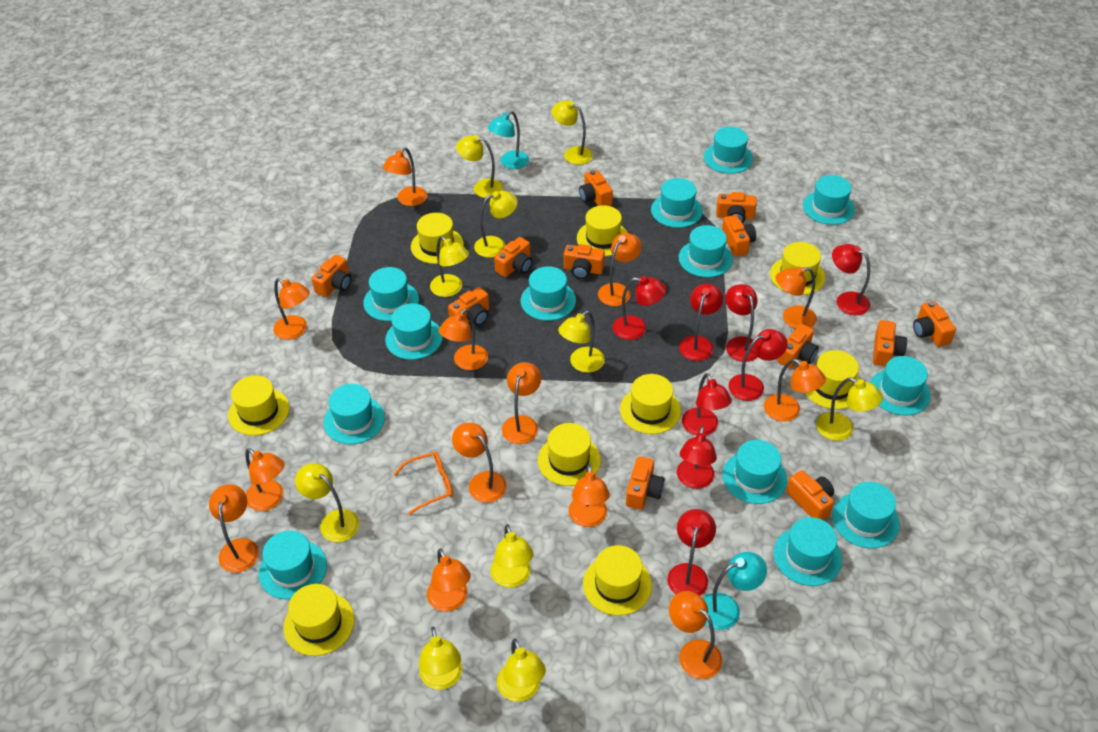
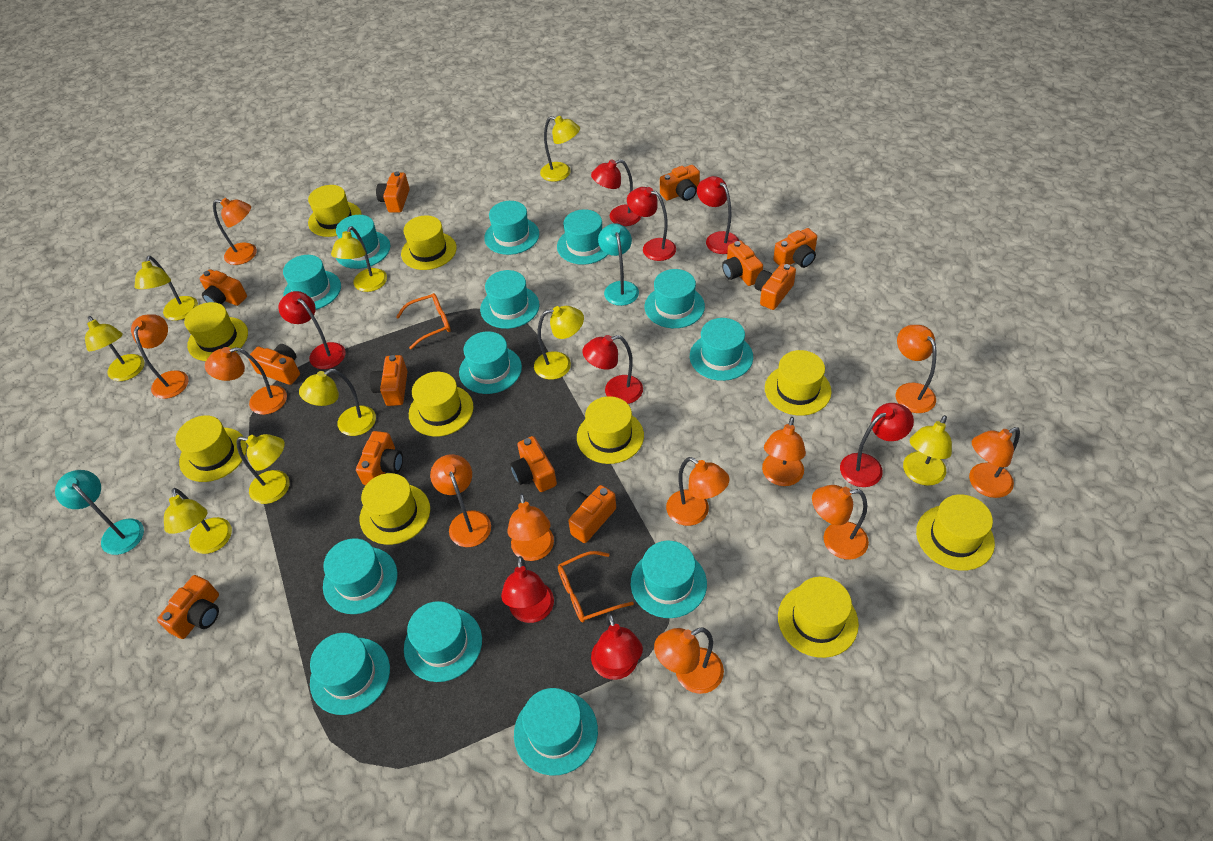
orange glasses: [394,452,453,515] = 1 -> [396,293,451,349] [558,551,634,623] = 2
orange lamp: [209,484,259,573] [245,448,285,511] [273,278,310,340] [383,147,427,206] [427,548,470,612] [439,308,488,370] [452,423,507,503] [502,362,541,444] [569,464,610,527] [598,233,642,306] [669,591,722,679] [764,359,826,422] [776,266,817,329] = 13 -> [131,314,189,399] [205,347,287,415] [213,198,257,265] [430,454,491,547] [507,493,554,561] [654,627,724,694] [666,457,730,526] [762,417,806,486] [812,485,869,560] [896,325,936,413] [969,427,1020,498] = 11
yellow hat: [228,375,289,436] [284,584,355,656] [411,213,464,264] [538,423,601,486] [577,205,628,256] [583,545,652,616] [620,374,681,434] [770,242,825,295] [805,350,859,409] = 9 -> [176,415,247,482] [184,302,248,361] [308,185,362,237] [360,473,430,545] [401,215,457,270] [409,372,474,437] [577,396,644,464] [765,350,832,416] [778,577,859,658] [916,494,995,571] = 10
yellow lamp: [295,463,359,542] [419,627,462,690] [430,236,469,297] [456,135,503,198] [474,191,518,258] [491,524,534,588] [497,639,546,702] [552,100,593,165] [558,311,605,373] [816,378,883,441] = 10 -> [85,316,144,381] [135,256,198,321] [164,488,232,554] [236,434,290,504] [299,369,376,436] [331,226,387,292] [534,306,584,380] [540,116,580,182] [903,415,952,486] = 9

